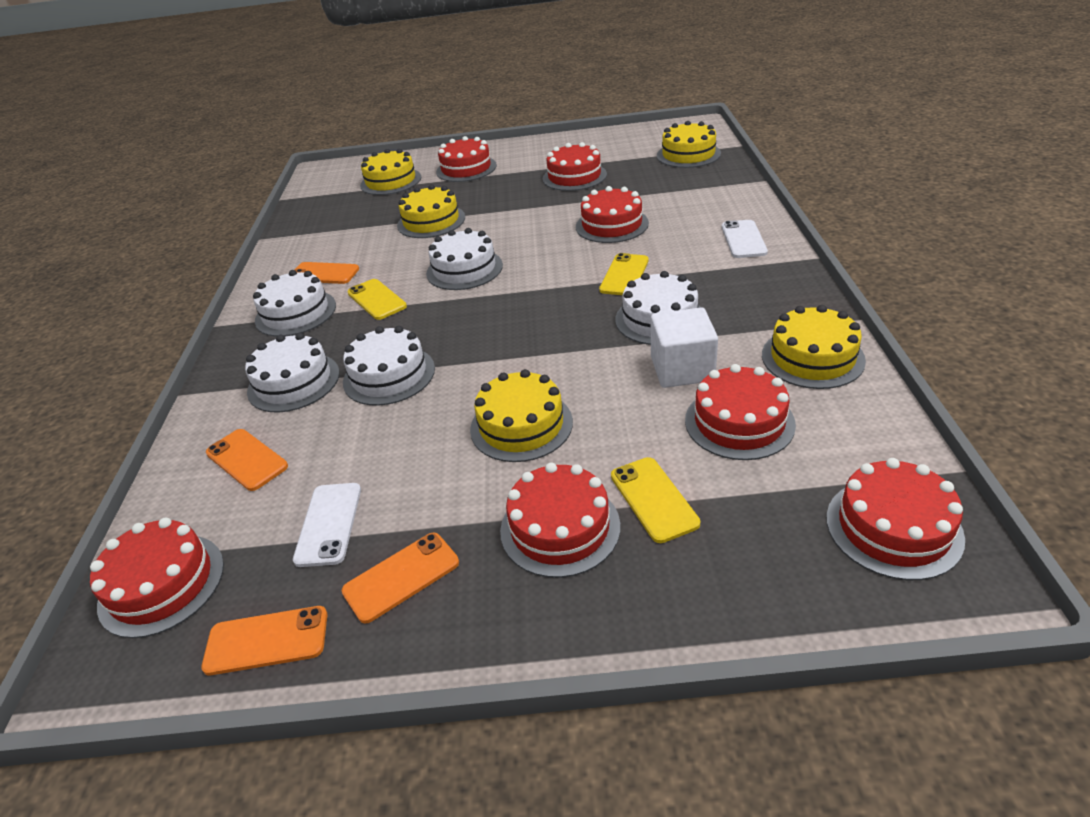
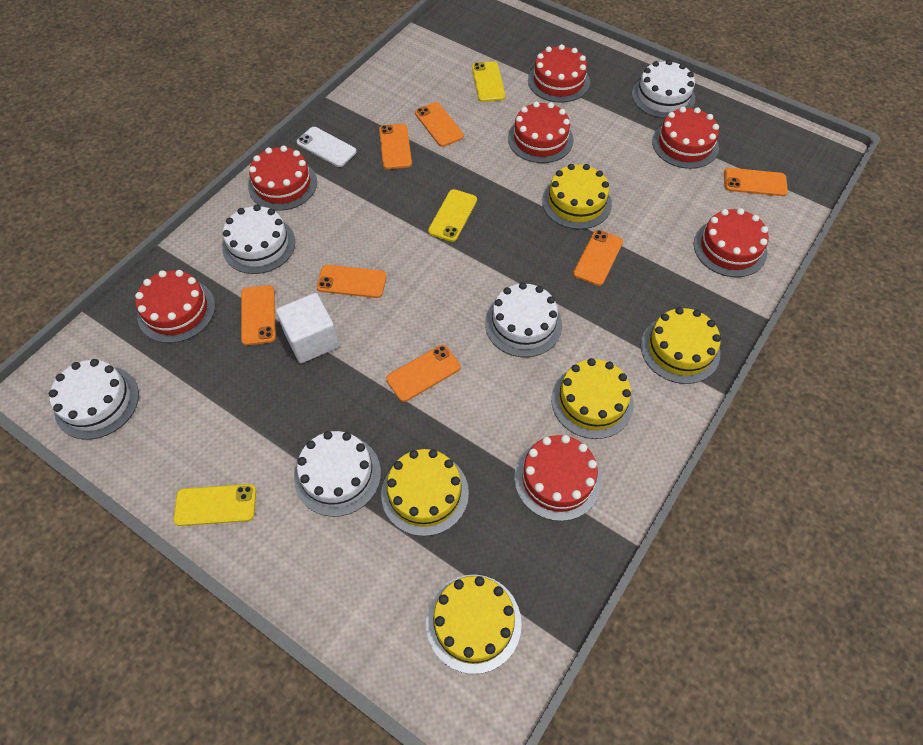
orange phone: [201,606,327,675] [206,429,288,491] [295,262,359,284] [342,533,459,623] = 4 -> [241,285,276,345] [317,265,387,298] [379,124,412,169] [386,345,461,402] [415,102,464,147] [573,230,623,286] [724,168,788,196] = 7
white phone: [293,483,361,567] [722,220,768,258] = 2 -> [297,127,357,167] = 1

